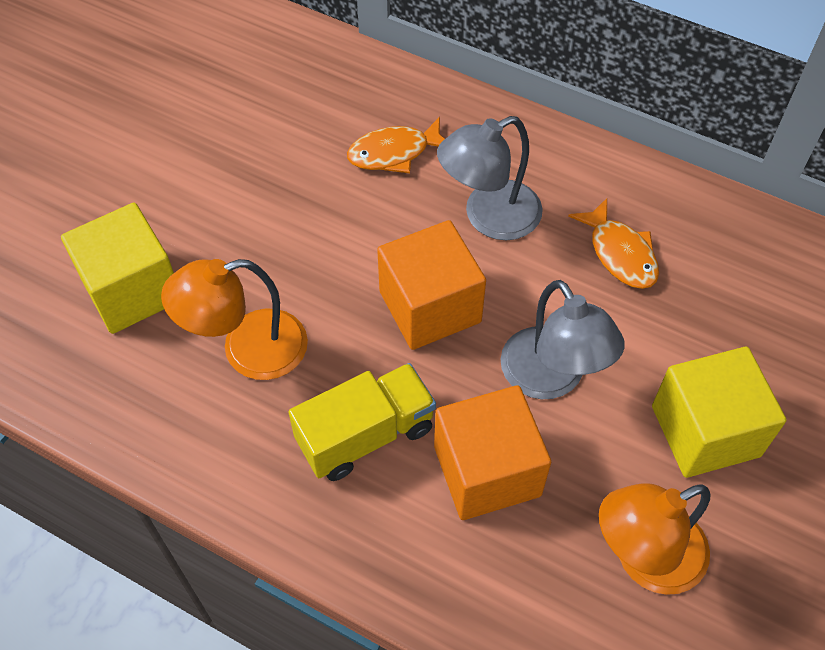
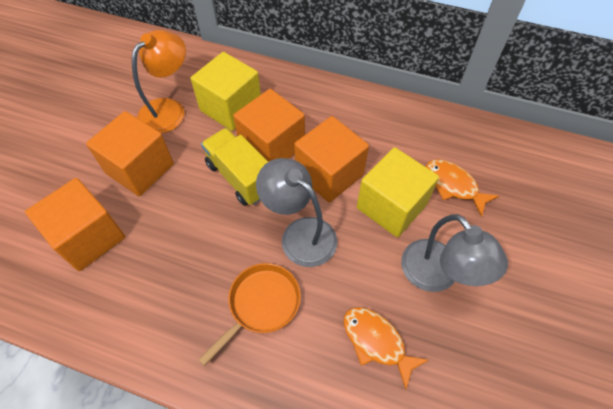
orange cube: [377,220,486,350] [434,385,551,520] = 2 -> [25,178,125,271] [86,111,174,196] [233,89,305,162] [294,116,369,203] = 4
orange lamp: [161,259,308,380] [599,483,711,595] = 2 -> [132,30,186,134] = 1
orange pan: none = 0 -> [198,263,301,366] = 1

